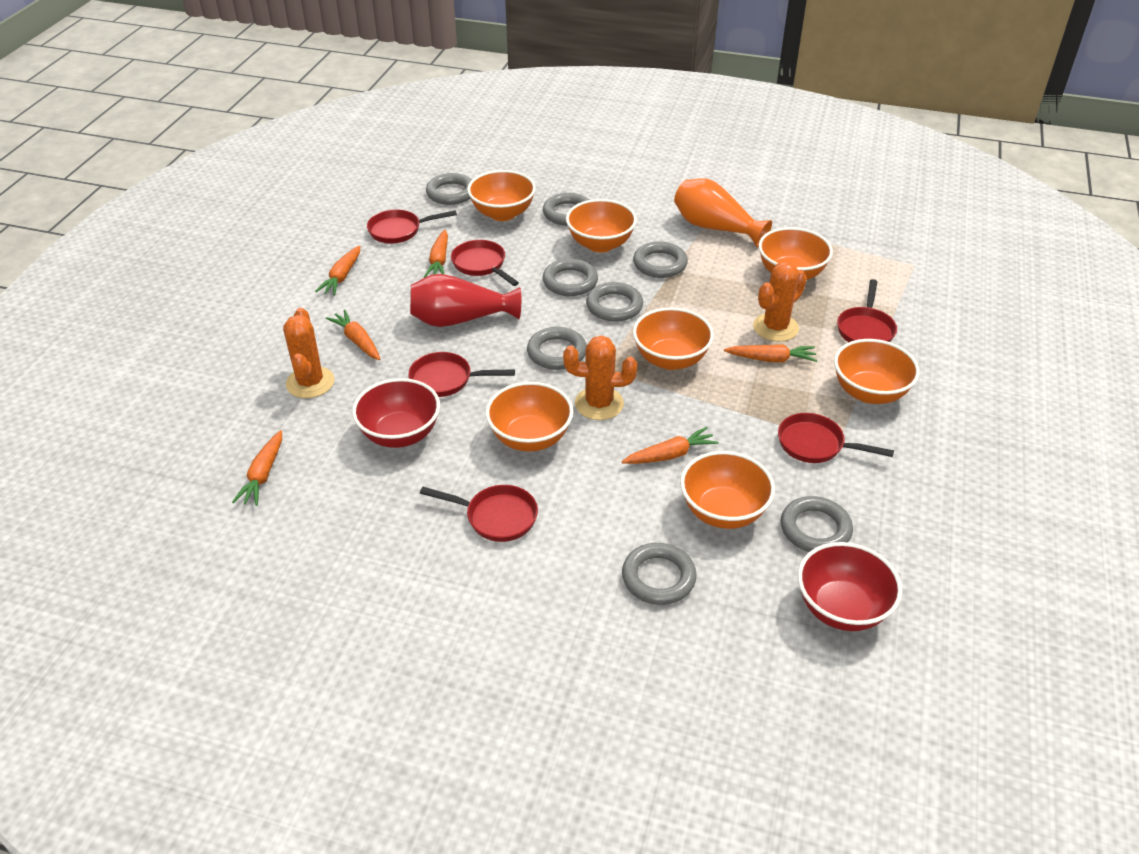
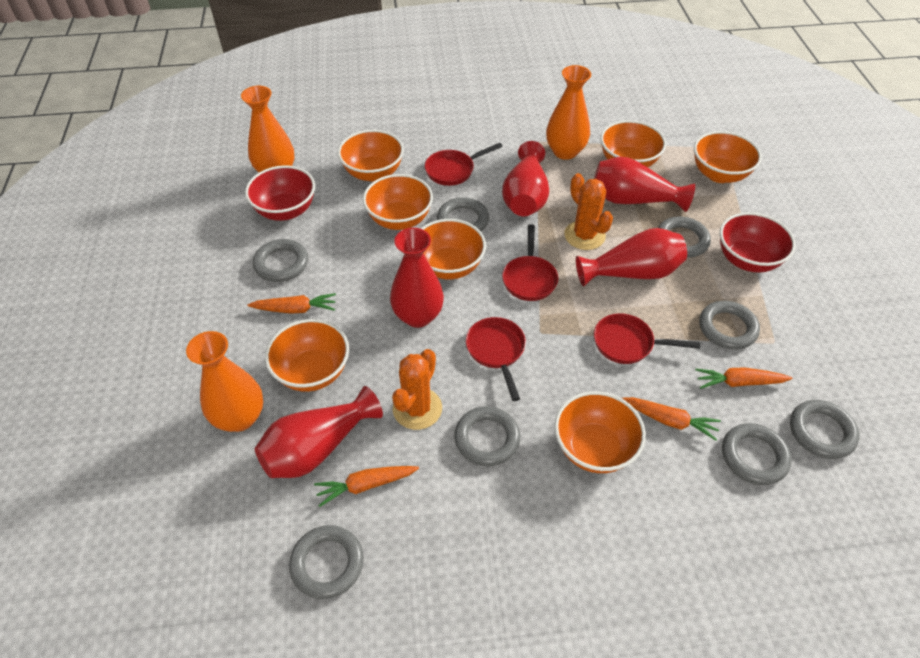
orange cactus: [283,308,335,398] [563,336,637,420] [753,261,807,342] = 3 -> [392,349,442,430] [564,173,613,250] = 2
orange carrot: [232,430,282,506] [315,246,361,295] [326,310,380,360] [424,230,448,278] [622,427,718,464] [724,344,817,362] = 6 -> [247,293,336,314] [314,466,419,507] [622,397,721,441] [695,367,793,389] = 4
orange vase: [674,178,772,248] = 1 -> [186,331,263,432] [241,86,295,173] [546,65,591,160] = 3
red pan: [367,210,457,244] [408,352,515,397] [420,485,538,542] [451,240,519,286] [778,413,894,463] [837,279,897,342] = 6 -> [425,143,503,186] [466,317,526,401] [502,224,558,301] [594,313,700,364] = 4
red vase: [410,274,521,327] = 1 -> [255,386,383,478] [390,228,444,328] [502,141,549,216] [576,228,687,287] [594,157,695,212] = 5

